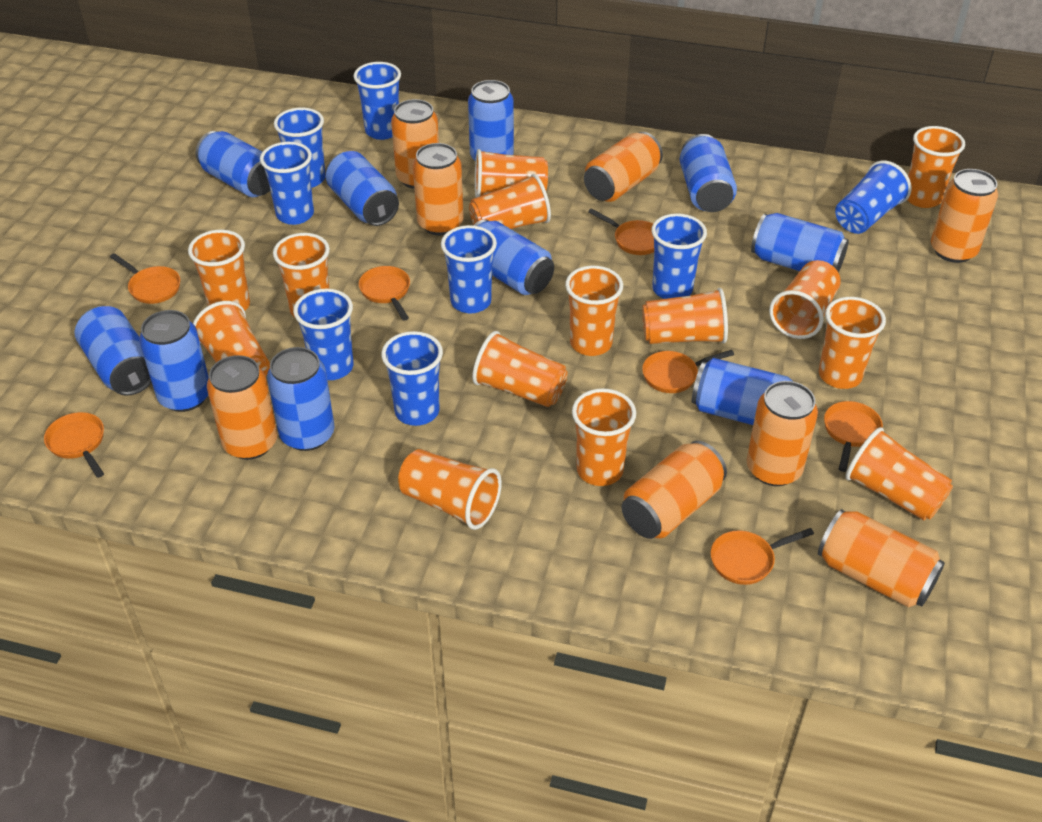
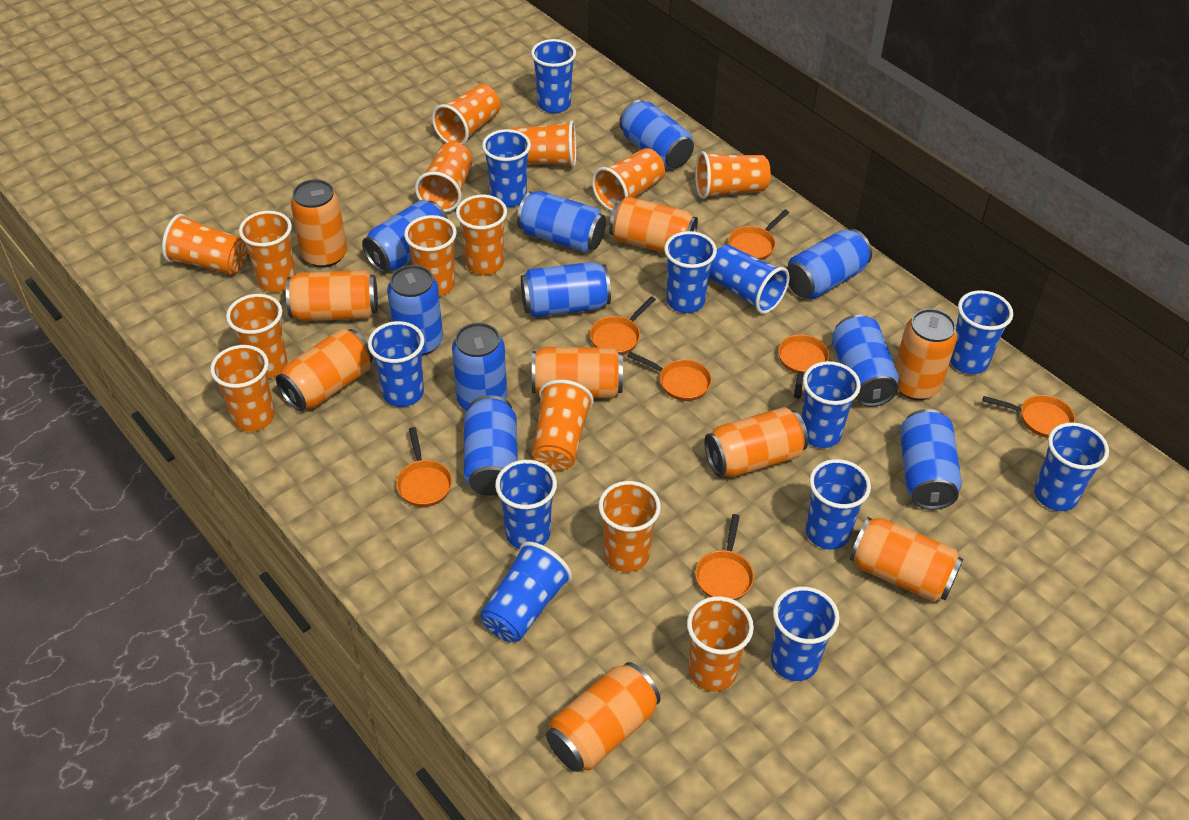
blue cup: [260,142,314,225] [274,107,326,188] [293,289,354,380] [353,62,401,140] [381,331,443,426] [441,225,497,313] [651,213,707,299] [835,160,912,234] = 8 -> [368,321,424,407] [480,542,572,642] [482,129,531,207] [495,460,557,549] [531,39,576,113] [664,231,717,313] [709,244,790,314] [771,586,840,681] [801,361,861,448] [806,459,871,549] [950,290,1013,374] [1034,422,1109,511] = 12
orange can: [207,355,278,460] [391,99,439,189] [413,143,464,235] [584,132,663,202] [622,441,727,539] [747,381,818,486] [818,509,945,607] [931,169,998,263] = 8 -> [276,329,373,412] [286,270,378,321] [291,179,347,268] [532,347,623,398] [546,662,660,772] [609,196,698,253] [704,407,808,477] [850,517,963,602] [895,309,957,400] = 9

